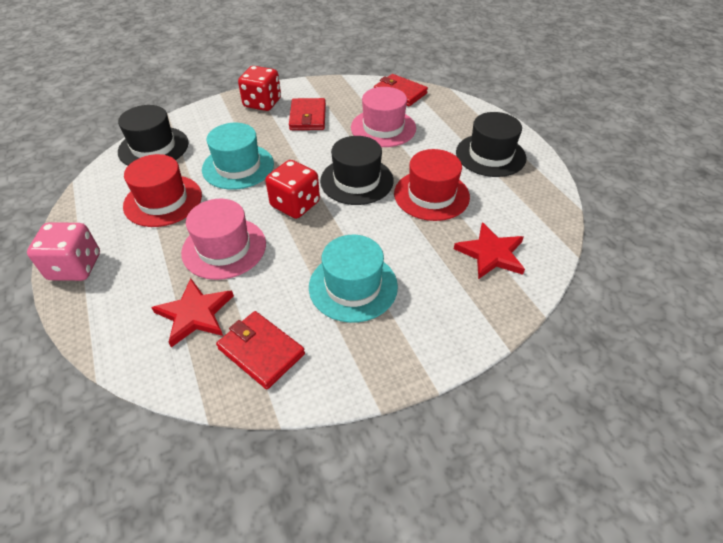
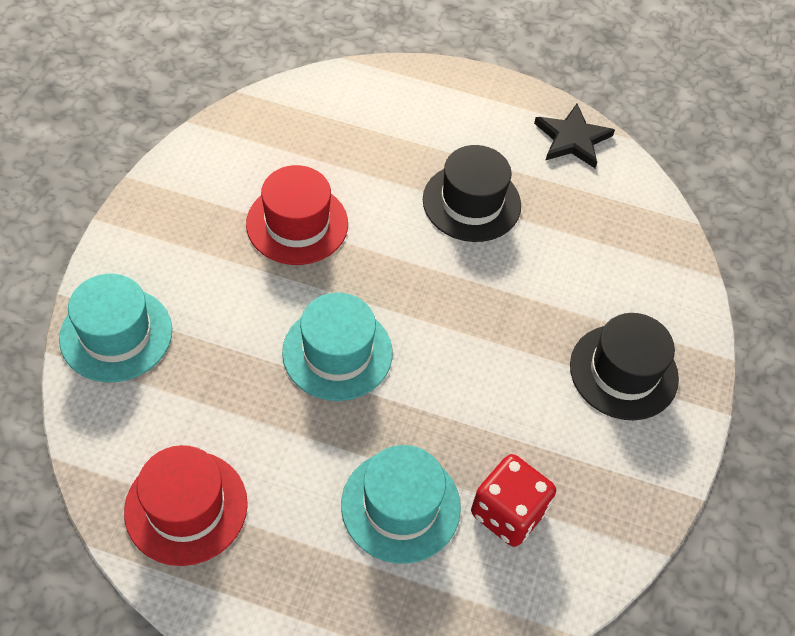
black hat: [118,105,189,166] [320,136,393,205] [456,112,526,177] = 3 -> [423,145,521,242] [570,313,679,420] = 2
black star: none = 0 -> [534,103,615,168] = 1
pink dice: [27,222,100,281] = 1 -> none = 0
pink hat: [181,199,266,280] [351,87,416,147] = 2 -> none = 0
red dice: [238,66,281,111] [265,160,320,219] = 2 -> [471,454,556,547] = 1
red star: [151,278,234,347] [454,222,525,279] = 2 -> none = 0
red wallet: [216,311,305,389] [289,98,326,130] [374,74,428,106] = 3 -> none = 0
turquoise hat: [202,123,274,190] [309,235,398,323] = 2 -> [59,274,172,382] [282,293,393,401] [341,445,461,564] = 3

